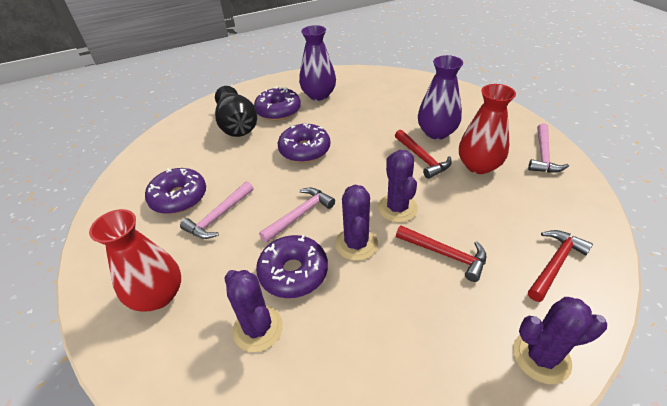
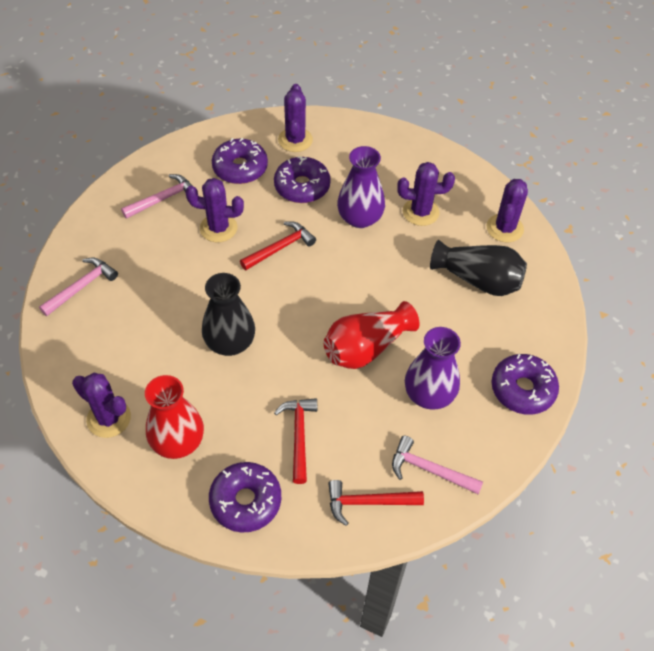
black vase: [215,86,257,137] = 1 -> [202,273,255,356] [430,240,527,296] = 2
purple cactus: [224,270,283,352] [335,185,378,261] [378,150,418,222] [513,297,607,384] = 4 -> [72,373,131,438] [185,178,244,242] [278,84,313,152] [397,162,455,226] [486,179,528,242] = 5

